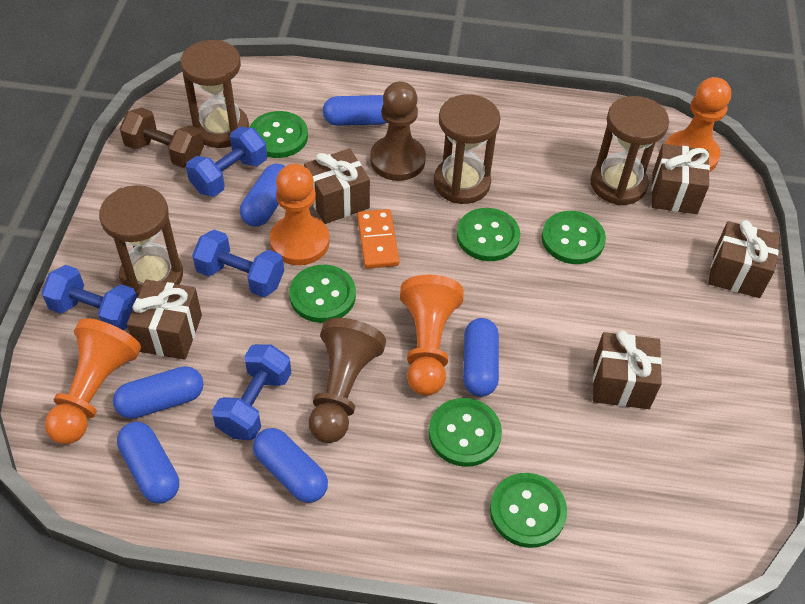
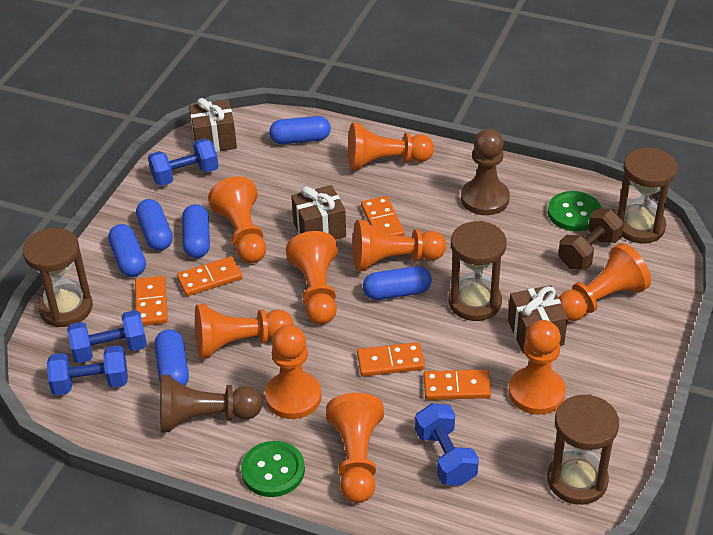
brown gift: [127,279,202,360] [304,148,370,224] [593,330,662,409] [651,144,710,214] [708,220,780,298] = 5 -> [189,98,237,152] [291,185,346,240] [508,285,568,354] = 3
green button: [250,111,308,158] [289,265,356,323] [429,398,502,467] [457,208,520,261] [490,473,567,548] [542,211,606,264] = 6 -> [241,441,305,497] [548,191,601,231] = 2
orange domino: [357,209,399,269] = 1 -> [135,276,168,326] [177,256,242,296] [357,342,425,377] [361,196,405,236] [424,370,491,400] = 5
orange pawn: [45,318,141,444] [270,164,330,265] [400,275,464,396] [666,77,731,172] = 4 -> [195,304,294,359] [208,176,266,263] [265,325,322,419] [286,231,338,324] [326,393,384,503] [348,123,434,170] [353,220,446,271] [509,320,566,415] [558,243,651,321] = 9

